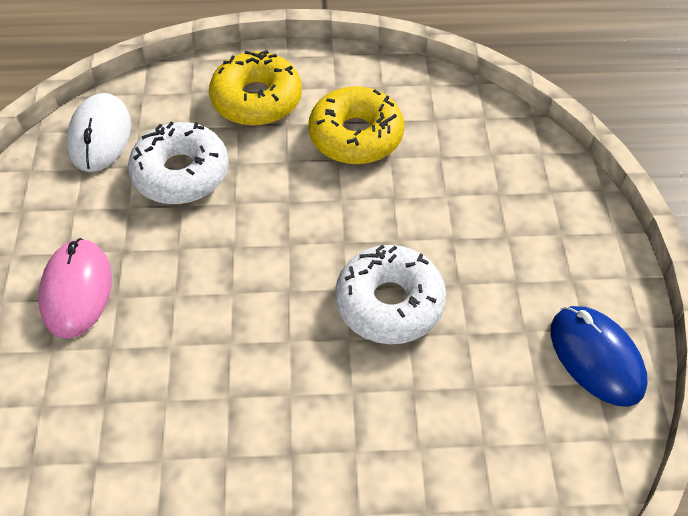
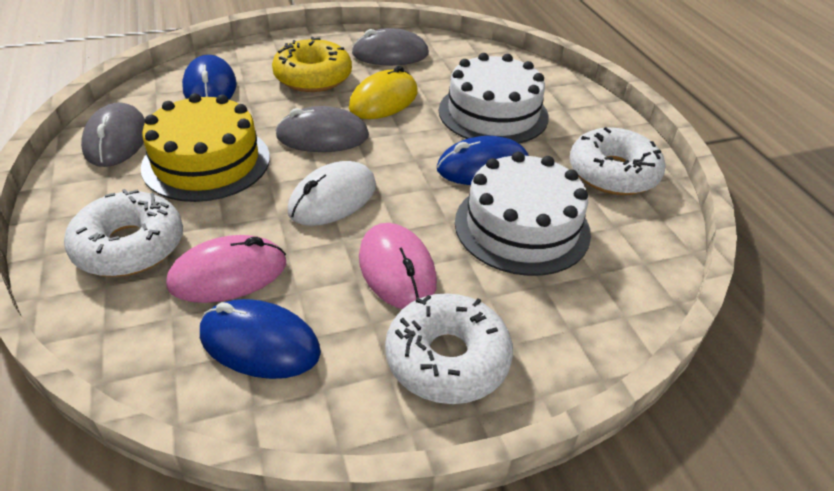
blue mouse: [551,306,648,407] = 1 -> [182,55,237,100] [200,299,321,379] [437,136,529,185] = 3
grey mouse: none = 0 -> [81,102,145,167] [275,106,369,152] [352,28,429,65] = 3
pink mouse: [38,238,112,339] = 1 -> [166,235,286,303] [359,223,437,309] = 2
white cake: none = 0 -> [439,53,549,143] [455,152,591,276] = 2
white donut: [128,122,229,204] [335,245,446,344] = 2 -> [64,189,183,277] [385,293,513,404] [570,127,665,195] = 3
yellow cake: none = 0 -> [141,93,270,202] = 1
yellow donut: [209,50,302,126] [308,86,404,164] = 2 -> [272,37,352,92] = 1
yellow mouse: none = 0 -> [349,66,418,119] = 1

